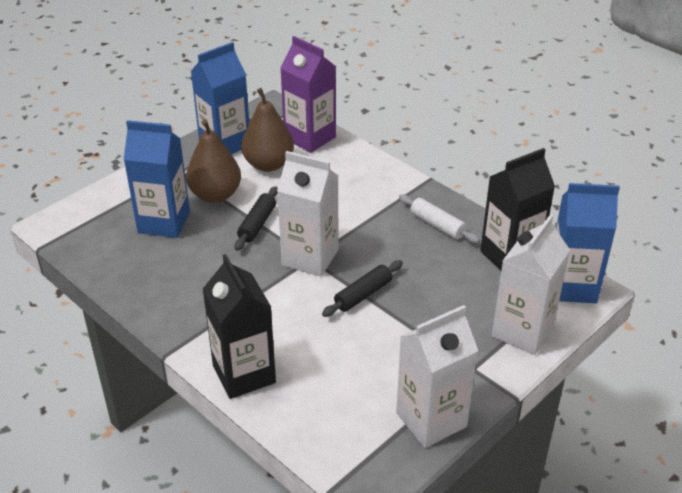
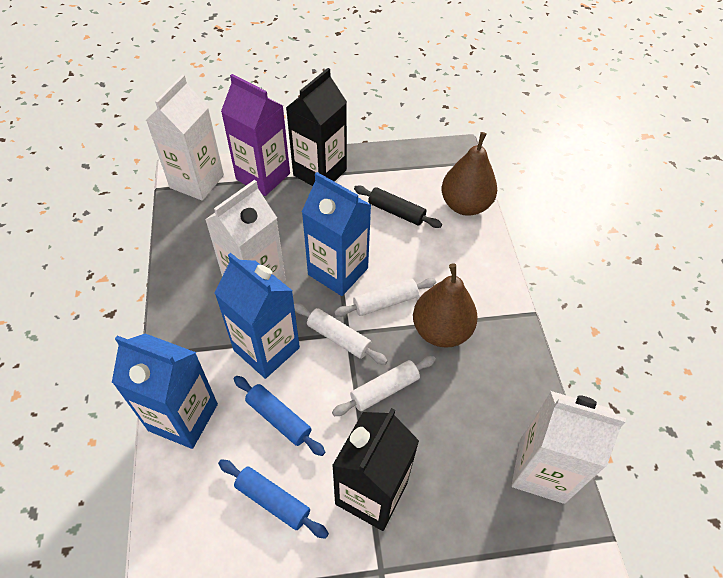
black rolling pin: [234,186,278,251] [322,260,403,317] = 2 -> [354,185,442,228] = 1
blue rolling pin: none = 0 -> [218,459,329,539] [234,376,325,456] = 2
white rolling pin: [399,195,480,243] = 1 -> [294,303,388,365] [332,356,436,416] [334,278,436,317] = 3

